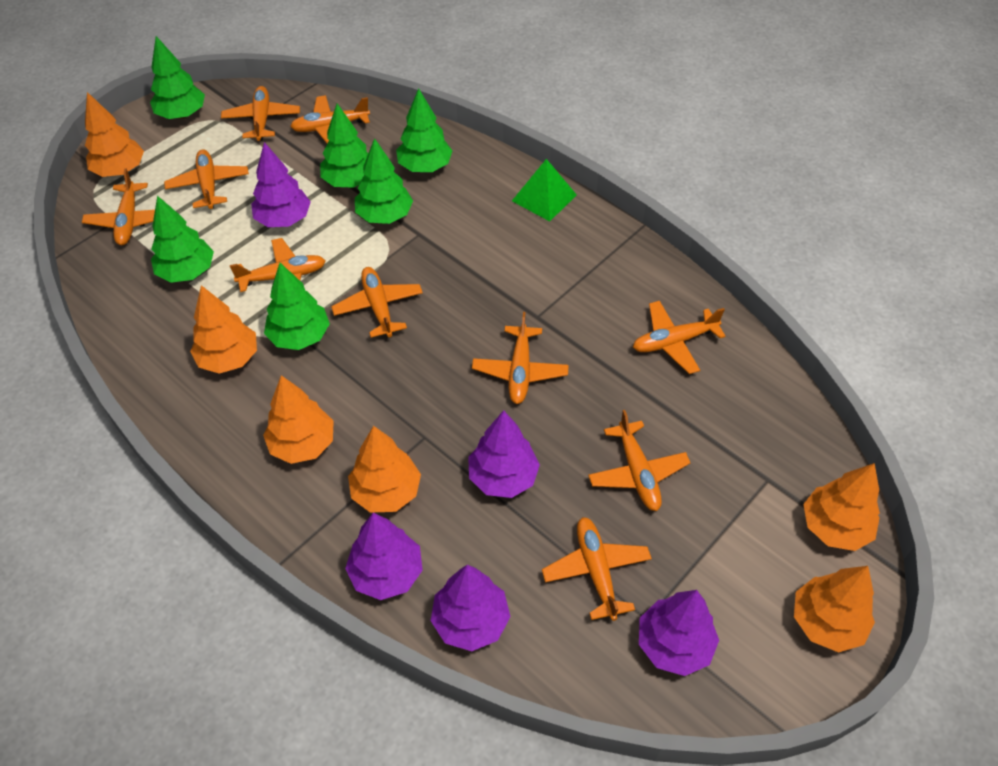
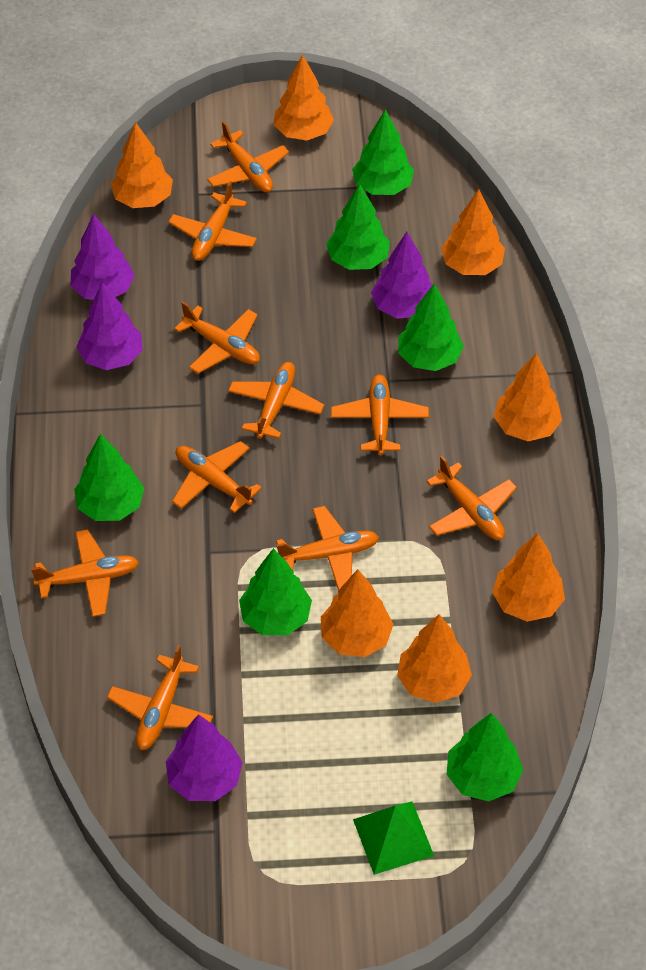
orange tree: [85,92,144,177] [190,285,257,374] [263,375,334,464] [348,426,421,513] [794,566,875,652] [803,463,880,551] = 6 -> [111,122,173,208] [274,54,334,140] [321,569,394,657] [397,614,472,703] [441,189,505,275] [492,533,565,622] [494,353,562,441] = 7
purple tree: [251,142,311,227] [345,513,423,600] [431,565,510,651] [468,410,540,498] [639,590,719,676] = 5 -> [71,214,135,300] [77,282,143,370] [166,714,243,801] [371,232,433,319] = 4

